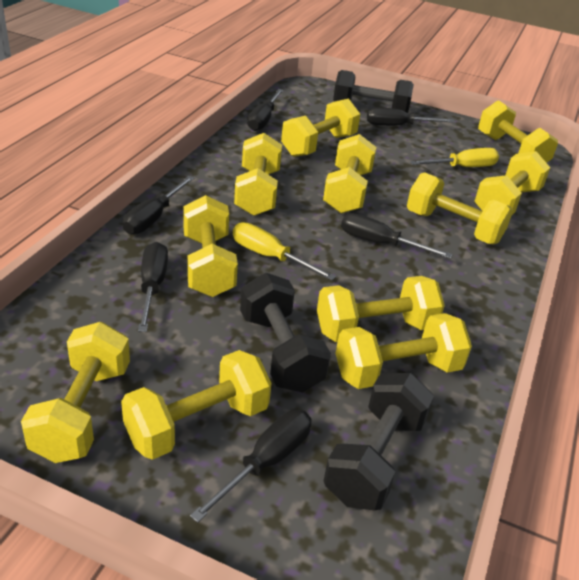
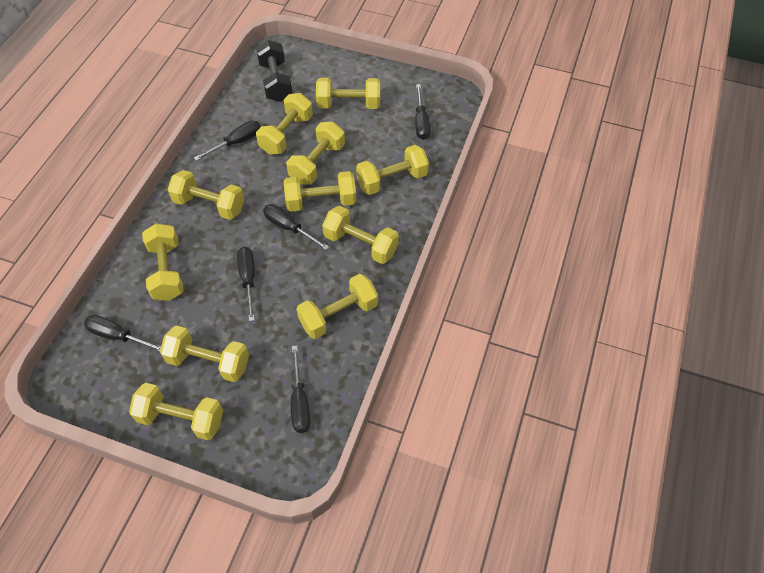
black dumbbell: [240,273,331,393] [324,373,434,510] [333,70,414,113] = 3 -> [256,40,293,102] = 1
yellow screwdriver: [233,222,336,281] [410,148,499,167] = 2 -> none = 0

